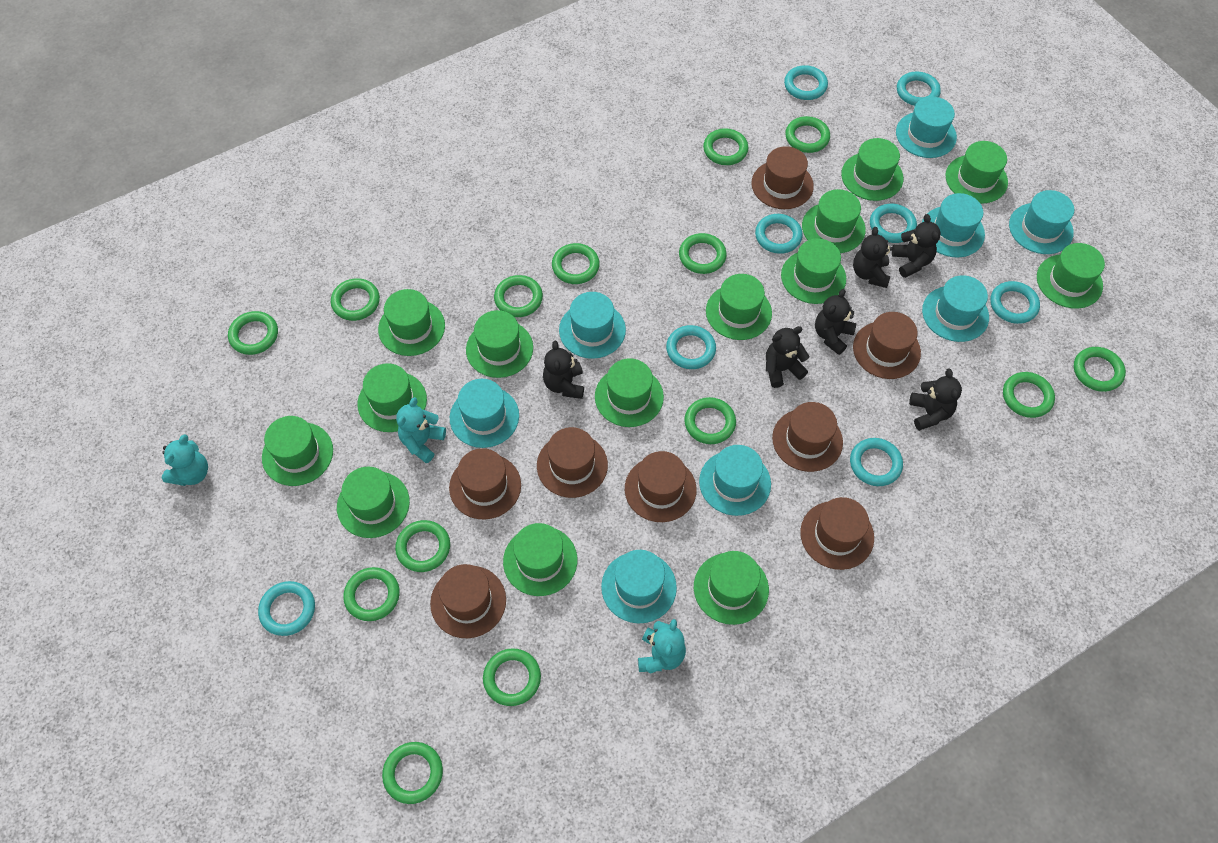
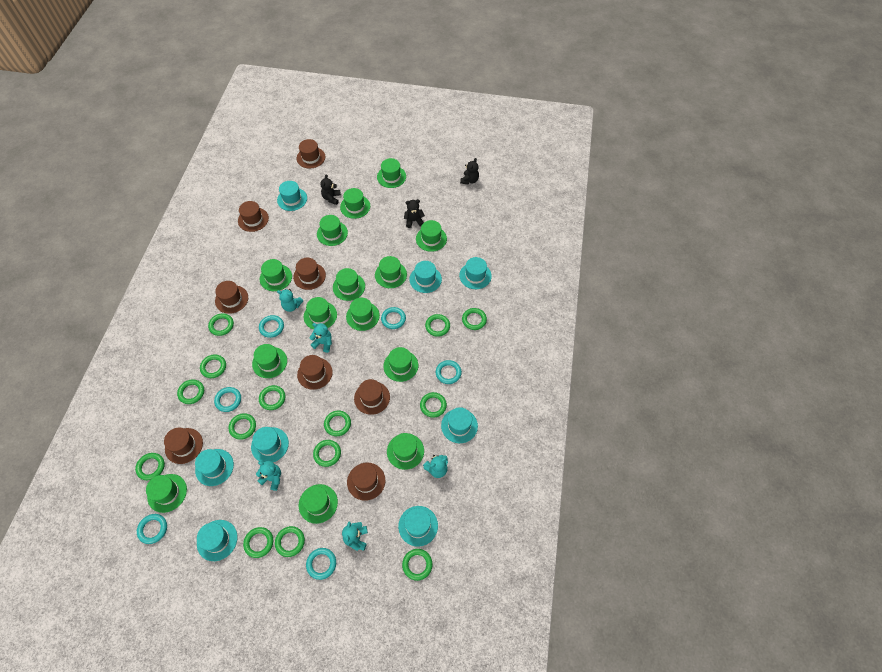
black teddy bear: [543,341,584,399] [766,326,809,388] [815,289,856,355] [853,227,893,288] [892,214,941,278] [909,369,962,431] = 6 -> [320,174,341,205] [404,199,425,228] [460,158,479,185] = 3
turquoise ring: [258,581,315,636] [666,325,716,369] [755,214,803,254] [784,65,828,100] [850,438,903,486] [870,203,917,243] [897,72,941,106] [990,281,1040,324] = 8 -> [137,514,167,544] [214,387,241,412] [259,315,284,338] [306,548,336,580] [381,307,406,329] [436,360,462,384] = 6
turquoise teddy bear: [162,434,208,486] [396,397,446,463] [638,619,686,674] = 3 -> [256,461,281,491] [277,289,303,312] [310,323,332,353] [342,522,368,551] [423,455,448,478] = 5

